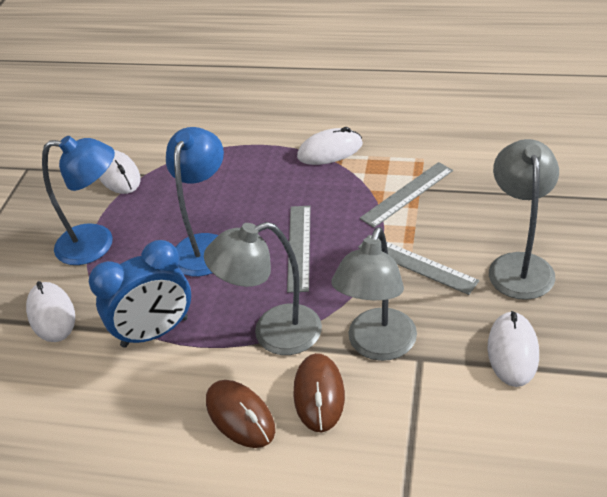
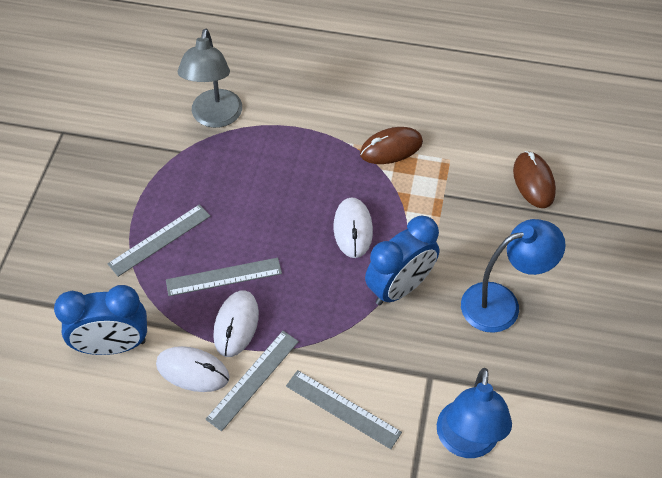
blue clock: [89,240,191,348] = 1 -> [54,285,147,355] [365,216,439,305] = 2
grey lamp: [204,222,322,355] [332,227,417,361] [489,139,559,300] = 3 -> [178,29,242,128] = 1
grey ruler: [287,206,310,293] [358,235,479,295] [360,162,453,228] = 3 -> [108,204,211,277] [166,258,282,296] [205,331,299,431] [286,370,402,449] = 4
white mouse: [26,281,75,342] [99,150,141,194] [297,127,363,165] [488,311,539,387] = 4 -> [156,346,230,392] [213,290,259,357] [333,197,373,258] = 3

